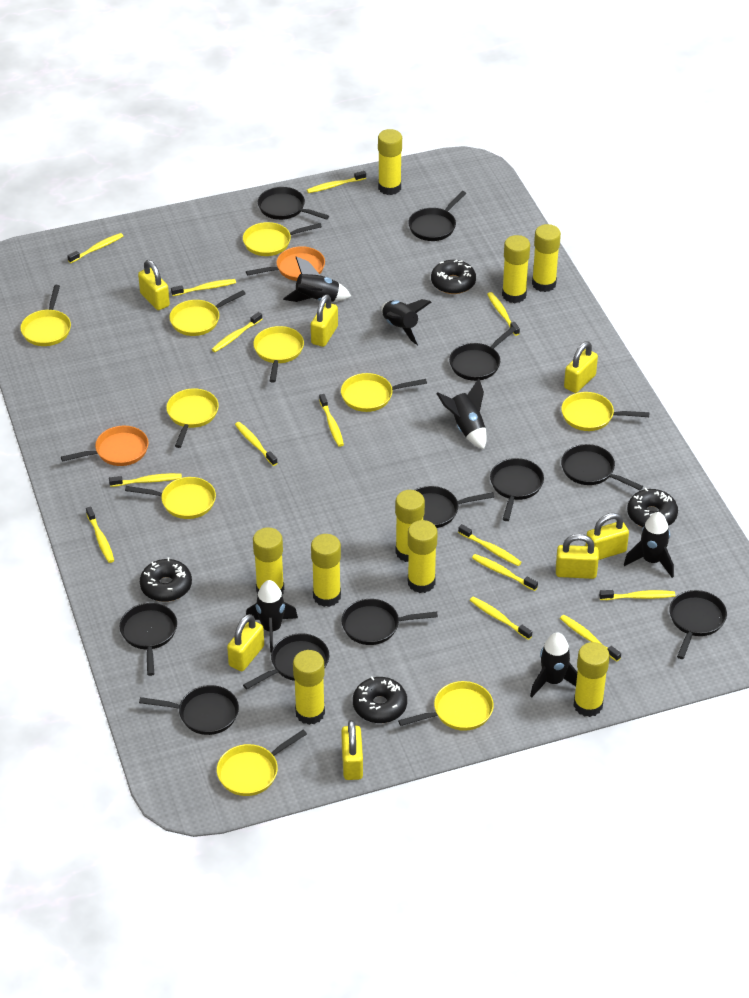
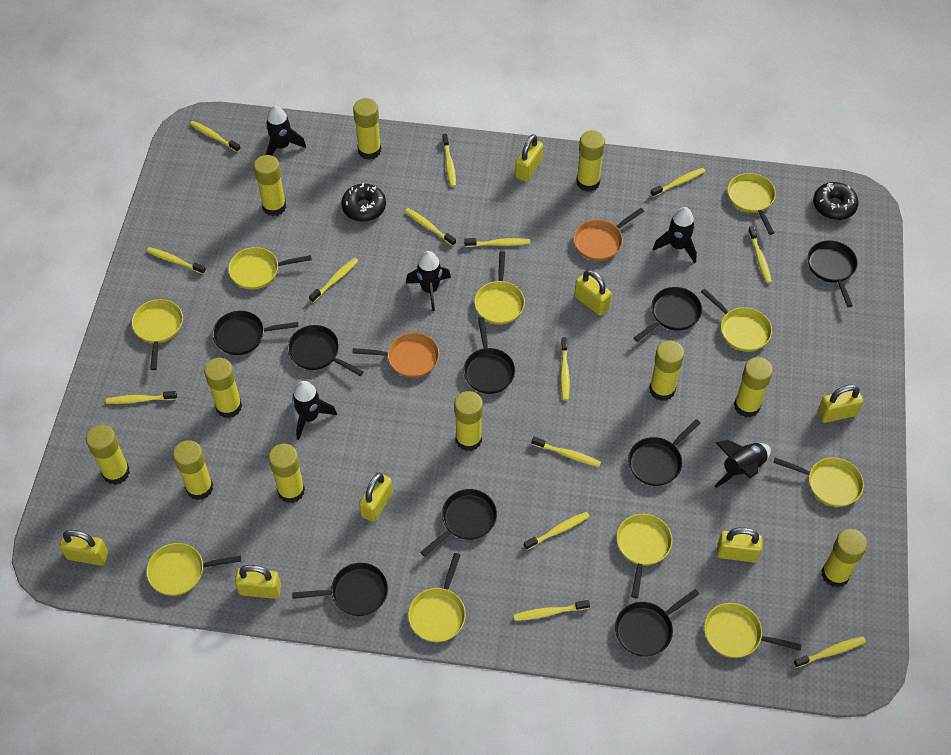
black donut: [140,557,192,602] [353,677,407,723] [431,260,476,294] [627,488,678,527] = 4 -> [341,183,386,222] [813,182,859,220] = 2
black pan: [120,603,177,676] [139,685,239,735] [243,633,329,689] [258,187,329,220] [341,599,438,645] [408,191,466,241] [415,486,494,528] [449,327,516,381] [490,458,544,521] [561,444,643,490] [669,590,727,659] = 11 -> [212,311,298,355] [288,325,364,376] [292,563,388,616] [420,489,497,557] [463,317,515,394] [615,589,699,657] [628,419,701,486] [634,287,702,342] [808,240,858,307] = 9
black rocket: [246,580,298,652] [283,256,351,302] [381,299,432,346] [436,379,487,449] [530,632,577,697] [624,512,674,578] = 6 -> [266,106,306,156] [292,381,337,440] [406,251,451,311] [653,207,697,263] [714,439,771,488] = 5
yellow glue stick: [253,527,284,594] [293,650,325,725] [311,534,341,607] [378,129,402,195] [395,490,425,562] [408,520,438,593] [502,235,530,303] [532,224,561,292] [574,642,610,717] = 9 -> [86,425,130,485] [173,440,213,500] [204,358,242,418] [254,155,286,216] [269,444,305,503] [353,98,381,160] [454,391,483,451] [576,130,605,192] [649,340,684,401] [734,357,773,418] [821,529,867,588] = 11

